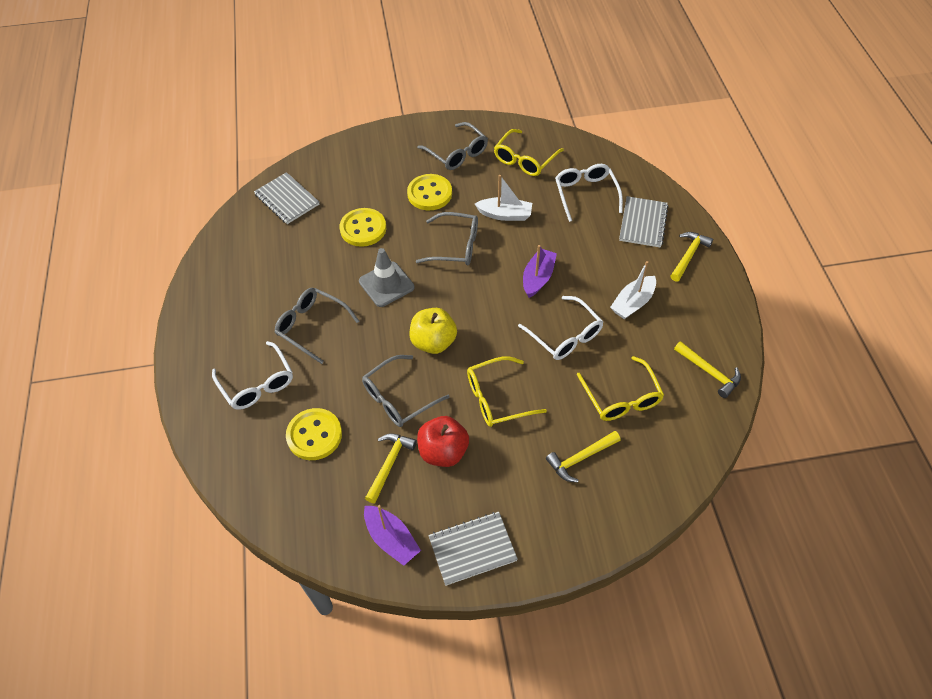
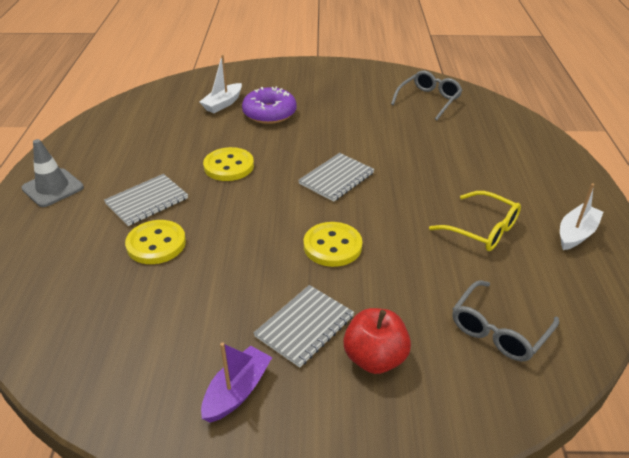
grey glasses: [275,288,359,364] [362,355,450,427] [416,212,478,266] [417,122,488,170] = 4 -> [391,70,462,120] [452,280,559,361] = 2
purple boat: [364,505,421,566] [523,245,557,298] = 2 -> [201,342,272,423] = 1
purple donut: none = 0 -> [242,86,297,124] = 1
white glasses: [212,341,293,410] [518,296,603,360] [555,164,623,222] = 3 -> none = 0
yellow apple: [409,308,457,354] = 1 -> none = 0
yellow glasses: [467,356,547,427] [494,129,564,176] [577,356,664,421] = 3 -> [429,191,521,251] = 1
yellow hammer: [365,434,417,503] [546,431,621,482] [670,232,713,281] [674,341,741,398] = 4 -> none = 0

